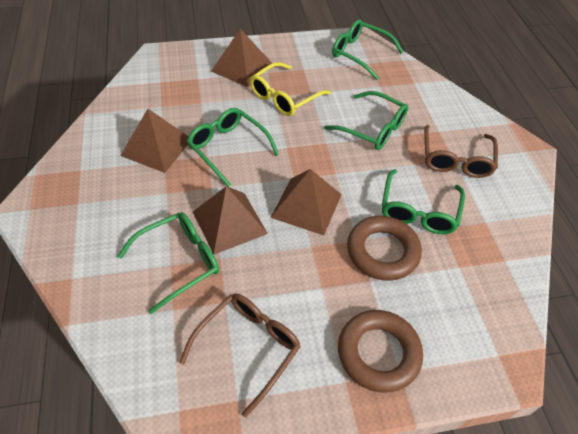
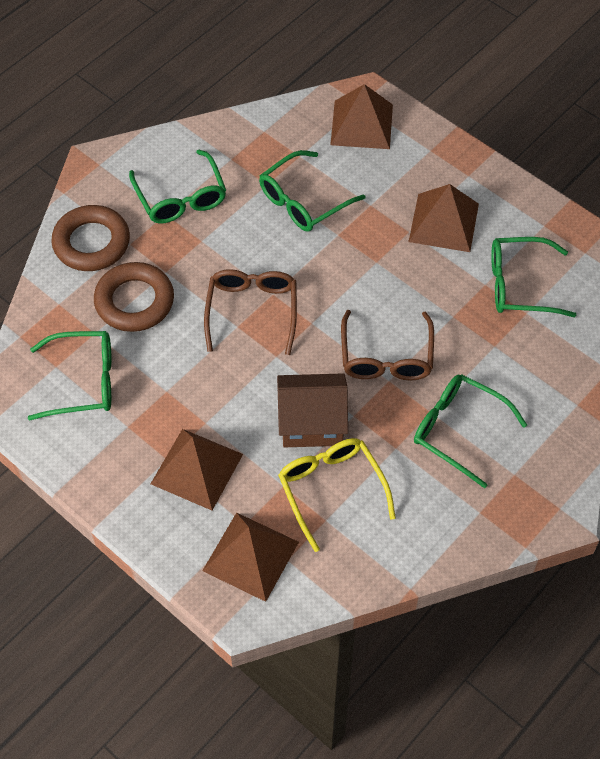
brown house: none = 0 -> [277,373,348,447] = 1

